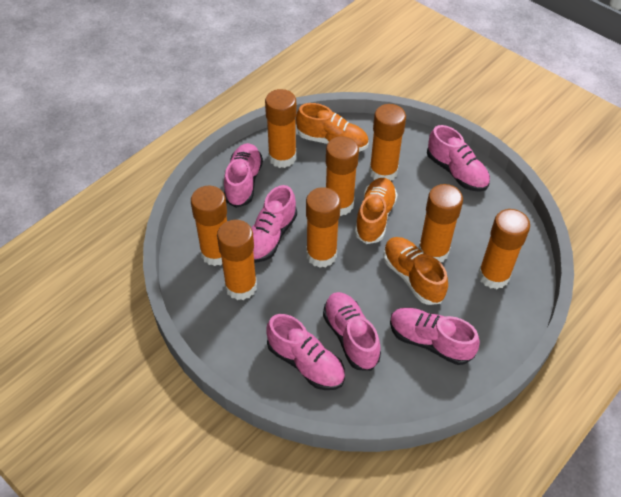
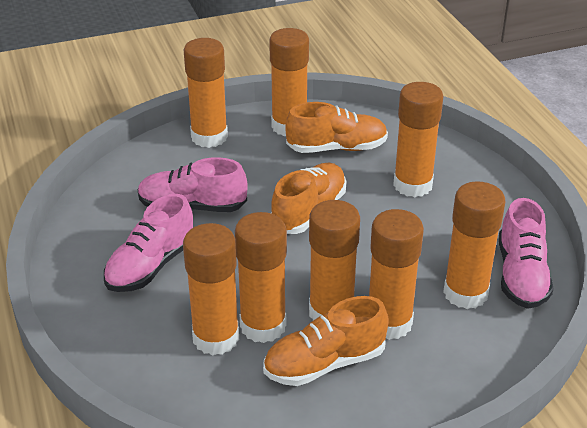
pink shoe: [224,143,263,208] [251,185,297,263] [266,314,345,390] [323,292,381,371] [390,308,480,365] [427,125,490,192] = 6 -> [104,194,193,292] [137,157,248,212] [499,198,554,309] = 3

